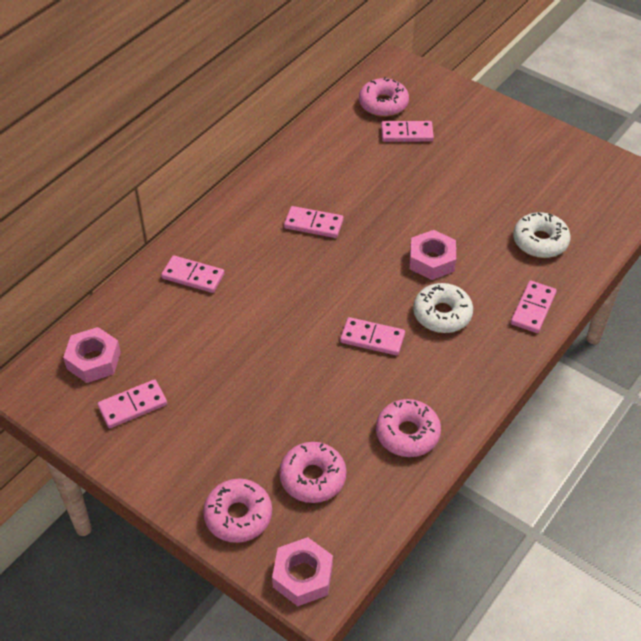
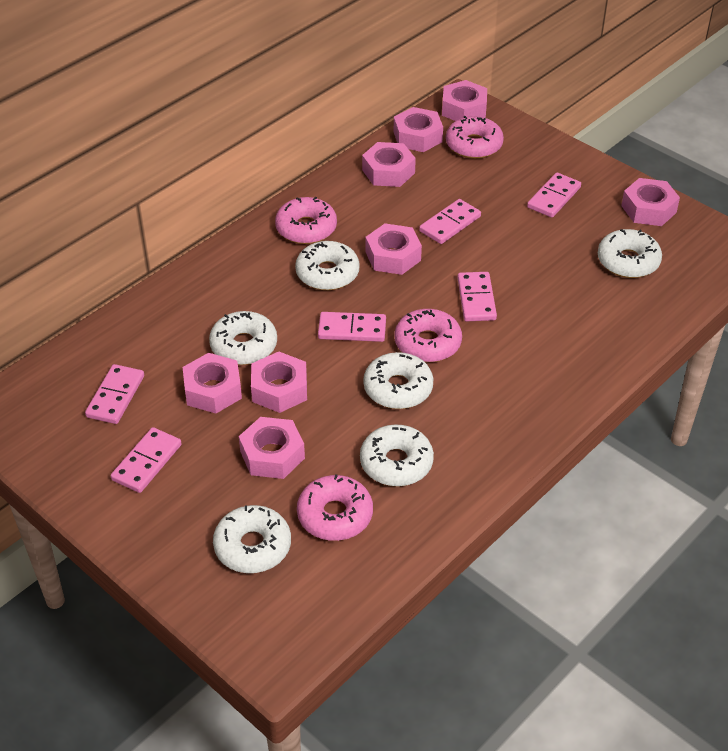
pink nut: [63,327,121,383] [272,537,333,606] [410,230,456,280] = 3 -> [183,353,242,413] [239,417,305,479] [251,352,307,413] [362,142,416,187] [366,223,422,275] [394,107,443,152] [442,80,487,121] [621,178,680,226] = 8
white donut: [413,283,473,333] [513,212,571,258] = 2 -> [209,311,277,365] [213,505,291,573] [295,241,360,290] [360,425,434,487] [363,352,433,409] [598,229,662,278] = 6

